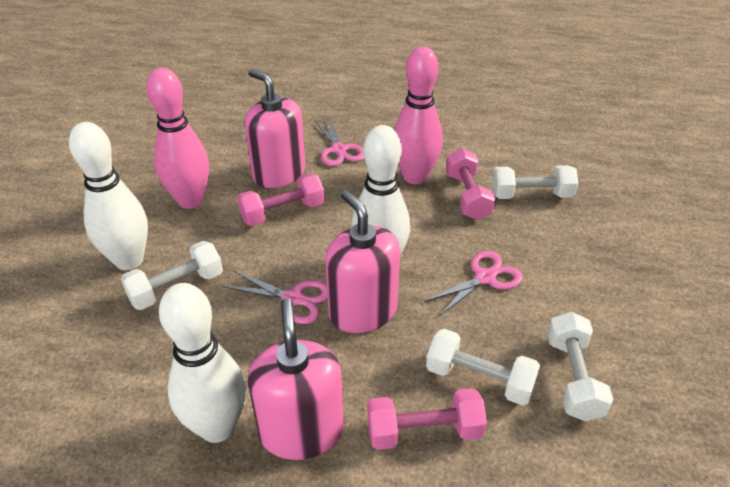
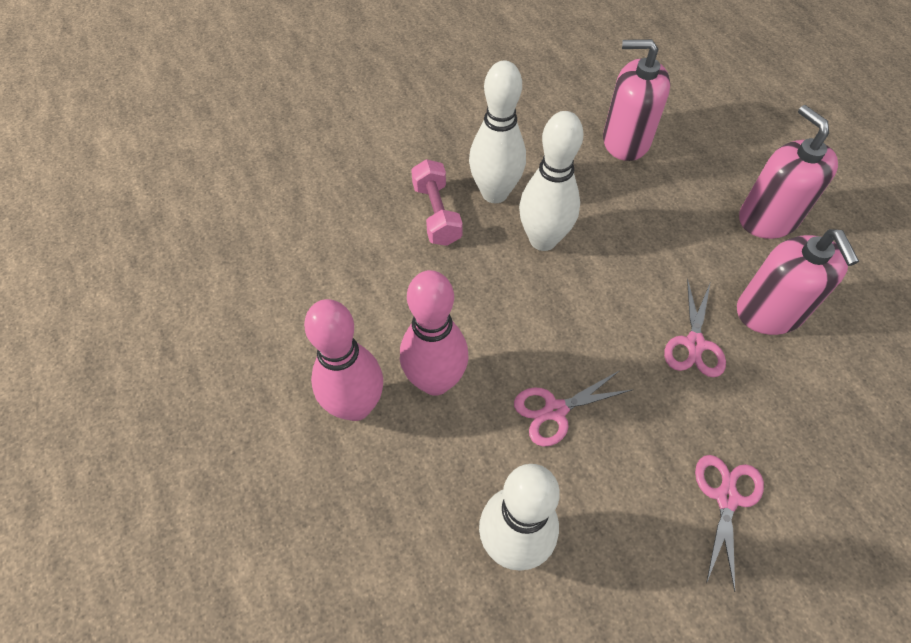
pink dumbbell: [237,173,325,226] [368,388,487,450] [446,148,495,220] = 3 -> [411,159,463,246] = 1
white dumbbell: [121,241,223,310] [426,329,540,406] [491,165,578,199] [547,312,613,421] = 4 -> none = 0

